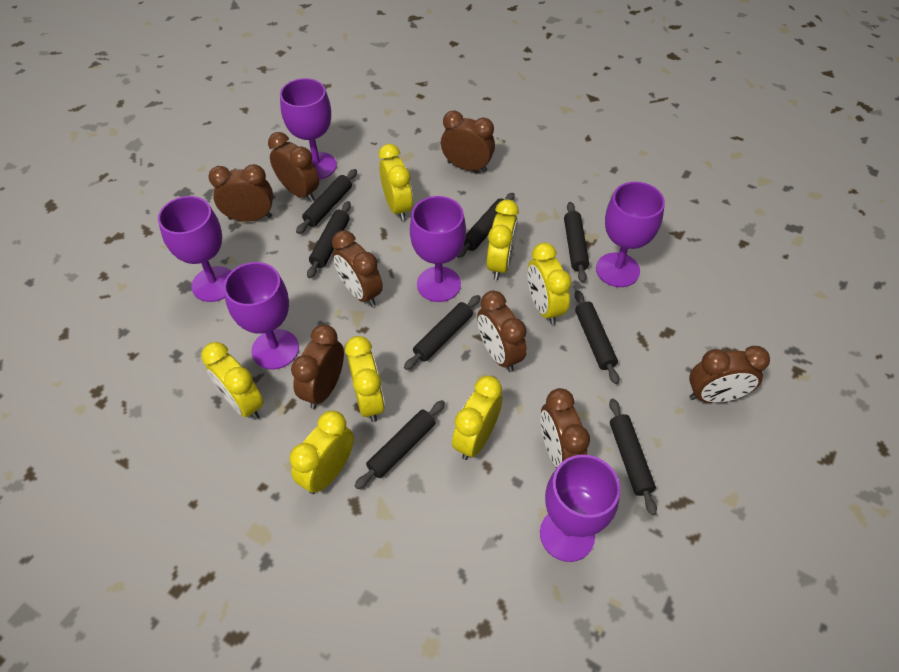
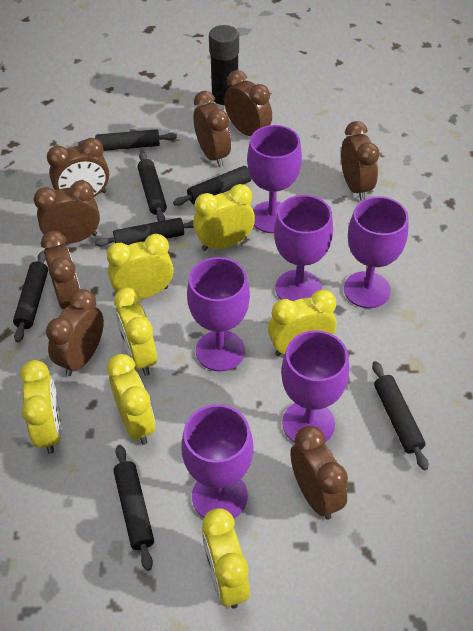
black glue stick: none = 0 -> [209,25,239,113] = 1
black rolling pin: [296,169,357,234] [307,201,351,278] [355,400,445,489] [404,295,480,370] [457,193,515,258] [564,202,589,283] [575,290,619,384] [609,399,657,515] = 8 -> [13,251,48,342] [78,129,177,151] [95,218,194,246] [113,445,154,571] [137,152,167,222] [173,166,252,206] [372,361,428,470] = 7

